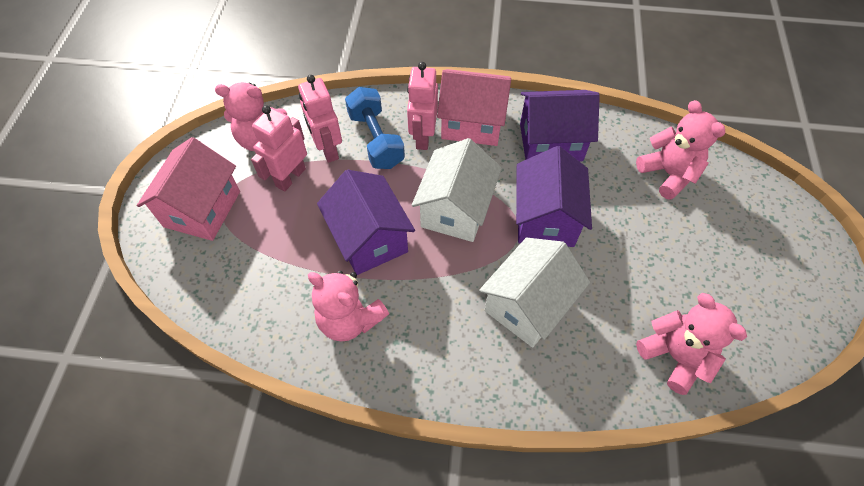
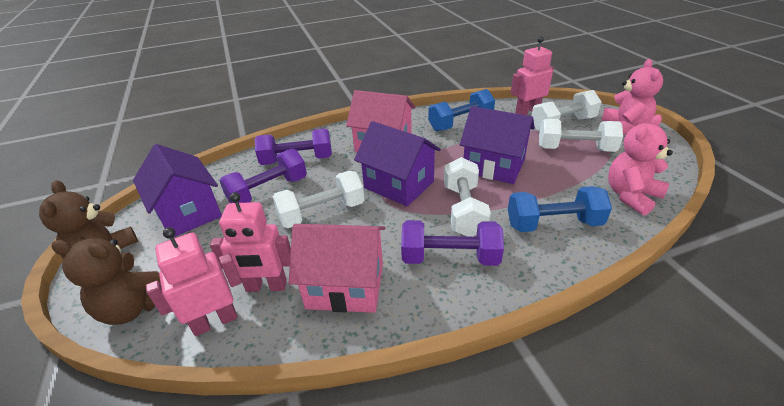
blue dumbbell: [345,87,405,169] = 1 -> [428,89,495,131] [508,186,612,232] = 2
brown teddy bear: none = 0 -> [39,180,138,271] [51,238,161,325] = 2
pink teddy bear: [215,82,287,151] [308,271,389,342] [636,100,726,200] [636,293,747,395] = 4 -> [601,59,663,135] [608,114,673,215] = 2
purple dumbbell: none = 0 -> [219,149,307,203] [255,128,332,165] [401,220,504,266] = 3
white dumbbell: none = 0 -> [273,171,365,228] [444,157,491,237] [532,90,602,132] [539,119,623,152] = 4
white house: [412,138,502,242] [479,237,590,348] = 2 -> none = 0

